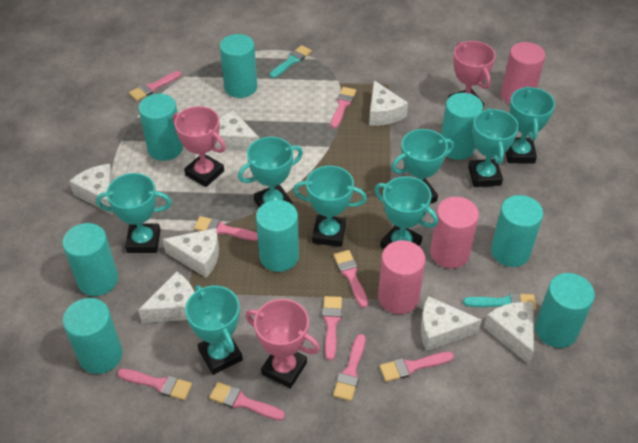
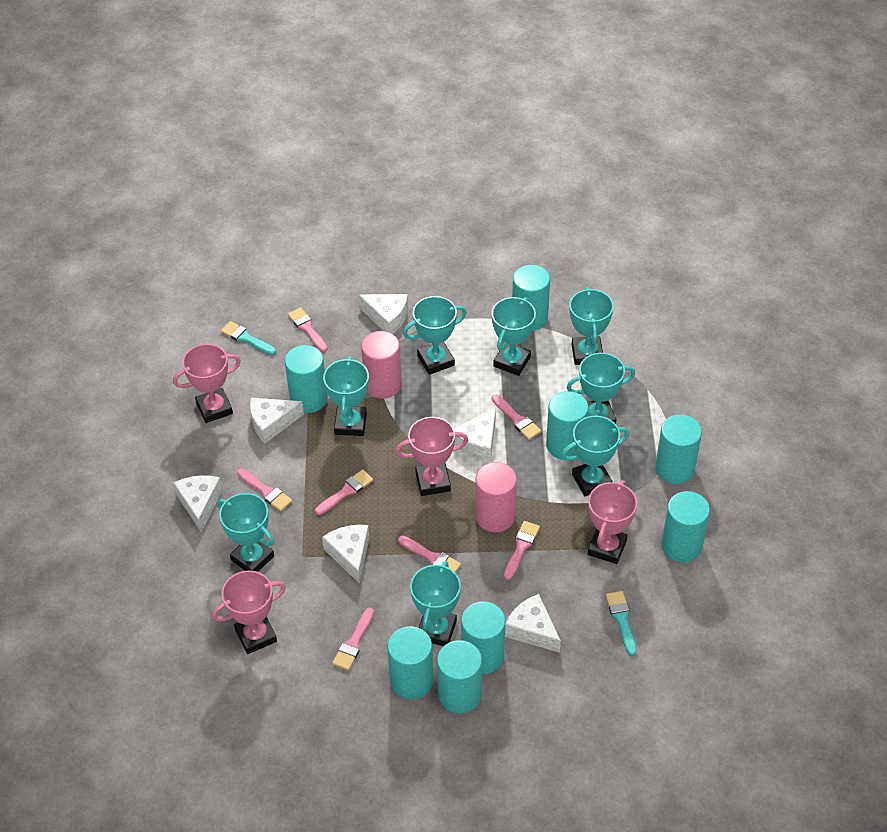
pink brush: [117,369,192,400] [129,71,181,101] [194,216,258,241] [209,382,285,421] [323,296,342,361] [331,87,356,128] [333,334,365,401] [334,250,368,308] [380,352,454,382] = 9 -> [237,469,292,511] [288,307,328,352] [315,469,373,515] [332,607,374,670] [398,535,461,572] [492,394,541,440] [504,521,540,580] = 7
pink cylinder: [378,240,425,314] [430,197,479,268] [501,42,545,104] = 3 -> [361,331,402,399] [475,462,517,532] = 2
pink trophy: [172,106,226,187] [245,299,320,388] [449,41,496,108] = 3 -> [173,344,241,423] [212,570,286,654] [395,417,468,496] [588,480,637,564] = 4
white cheese: [69,164,114,215] [138,271,194,323] [162,228,219,278] [214,110,259,151] [369,80,408,126] [421,296,482,351] [484,302,534,364] = 7 -> [173,475,222,532] [250,398,304,443] [322,525,370,584] [358,294,408,334] [454,407,496,462] [505,594,561,653] = 6

